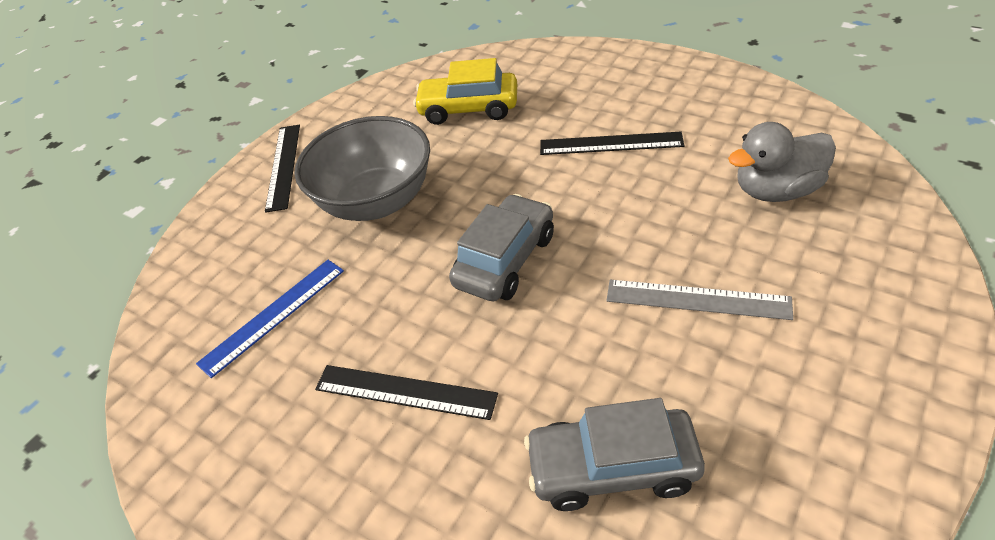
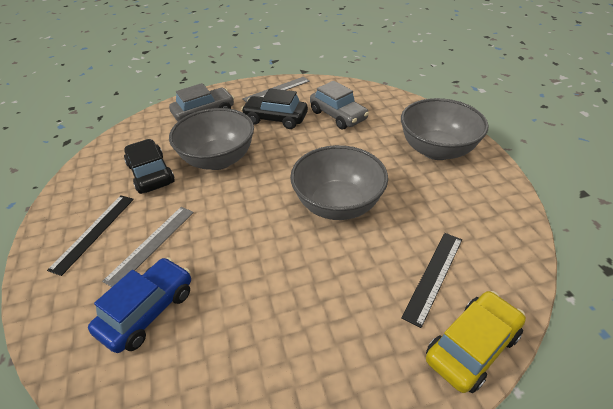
black car: none = 0 -> [124,139,175,194] [241,88,308,129] = 2
black ruler: [265,125,300,213] [315,365,498,420] [540,132,684,155] = 3 -> [47,195,134,276] [401,233,462,328] = 2
blue car: none = 0 -> [88,257,191,353] = 1
blue ruler: [196,260,344,378] = 1 -> none = 0
grey bowl: [295,116,430,221] = 1 -> [169,108,254,170] [290,145,388,220] [401,98,489,160] = 3
grey duck: [728,122,836,202] = 1 -> none = 0
grey ruler: [606,280,793,320] = 1 -> [102,207,194,287] [242,77,310,102] = 2

